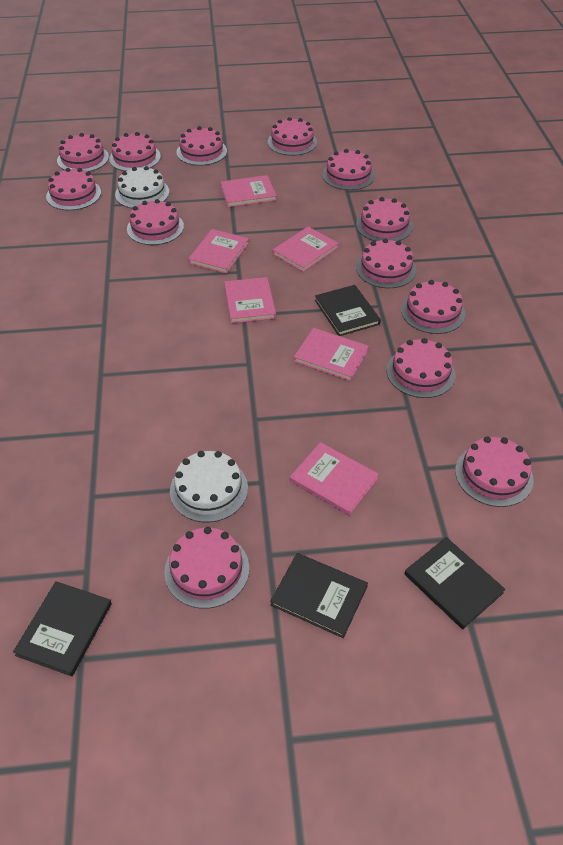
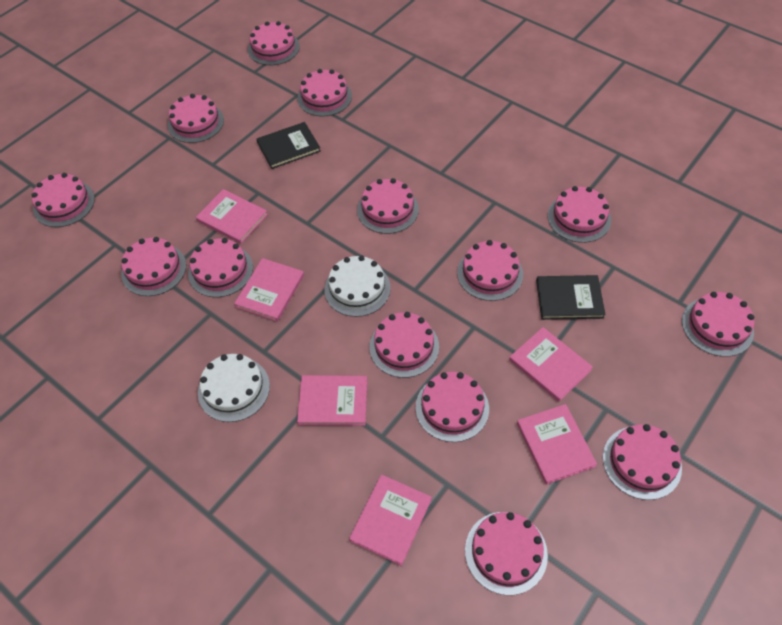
black book: [13,581,112,676] [270,553,368,638] [315,285,381,336] [405,537,505,629] = 4 -> [257,122,321,169] [536,275,606,320] = 2
pink cake: [46,168,101,210] [57,133,109,172] [109,132,161,171] [127,199,184,245] [164,527,249,609] [176,126,227,166] [268,117,317,156] [322,149,375,190] [356,197,413,242] [356,238,416,288] [387,338,456,398] [401,280,465,334] [455,436,534,507] = 13 -> [32,173,95,227] [121,237,186,296] [168,94,224,143] [188,238,253,297] [248,21,300,65] [297,69,352,116] [357,178,419,234] [369,312,439,378] [416,372,489,442] [457,240,523,301] [465,512,548,595] [548,186,611,243] [603,424,682,500] [682,292,755,357] = 14

